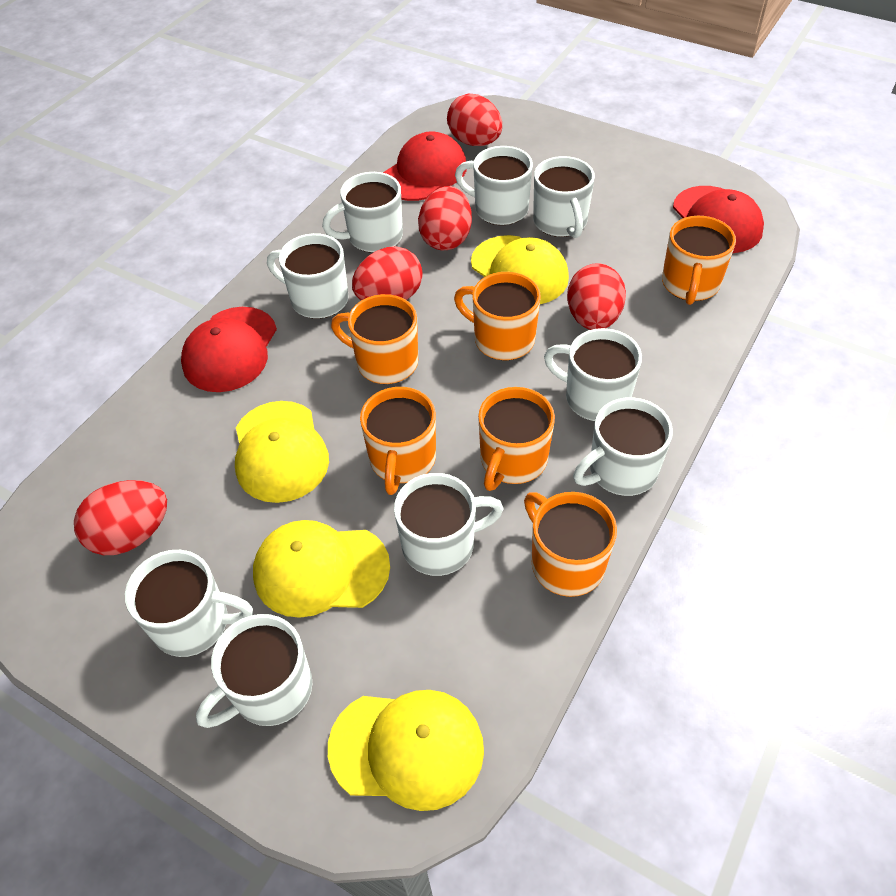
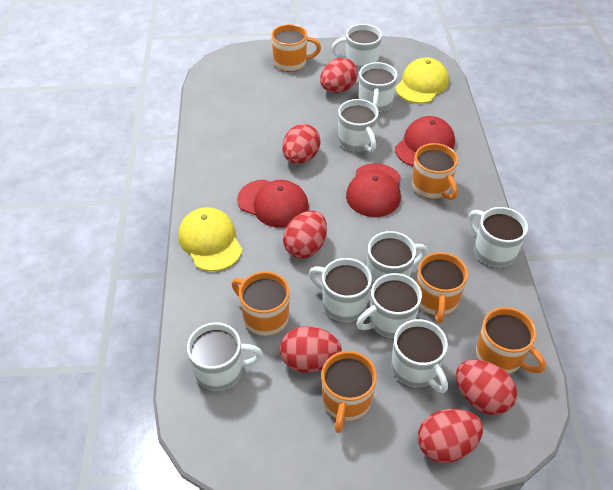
red egg: [74,480,167,555] [352,246,423,300] [418,186,472,250] [447,94,502,146] [567,263,626,330] = 5 -> [280,326,342,373] [282,124,321,164] [283,211,327,259] [320,58,358,93] [418,409,483,463] [456,360,517,415] = 6
yellow cap: [235,401,329,503] [253,520,390,618] [328,690,484,811] [471,235,569,304] = 4 -> [178,207,242,271] [395,58,449,104] = 2

